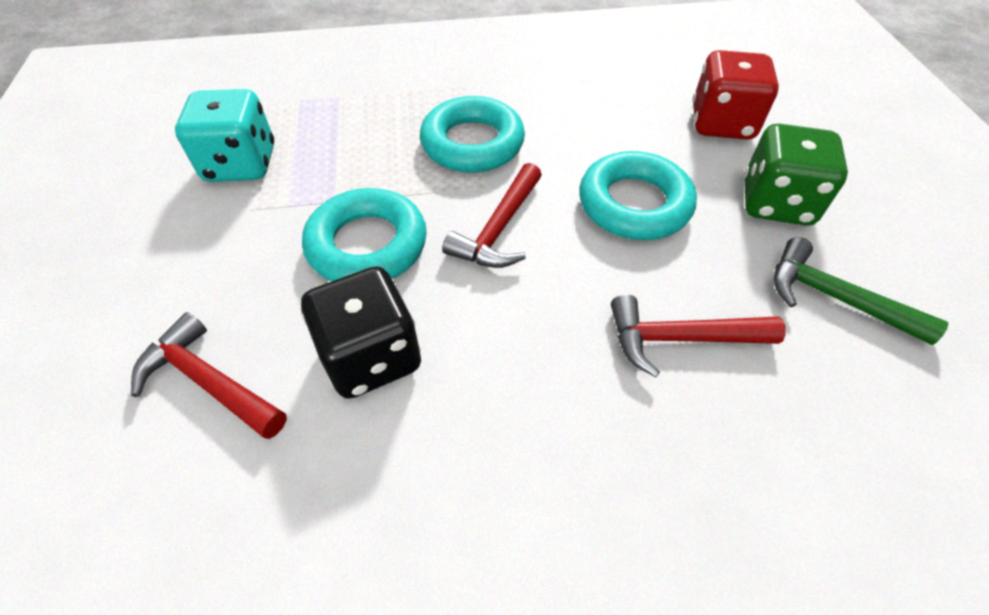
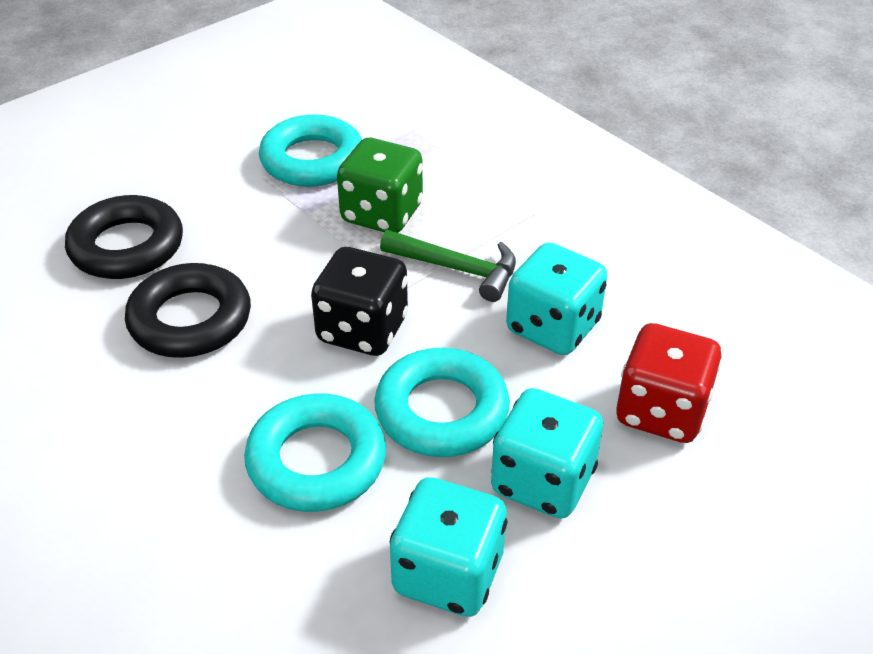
black ring: none = 0 -> [65,195,183,279] [125,263,251,358] = 2
red hammer: [131,312,287,439] [442,163,542,268] [611,294,786,377] = 3 -> none = 0
turquoise dice: [175,89,274,182] = 1 -> [390,477,507,617] [491,388,603,518] [506,243,608,355] = 3

